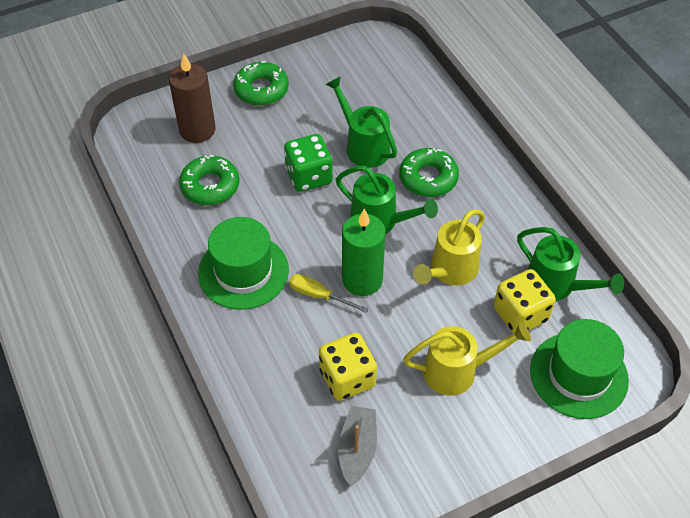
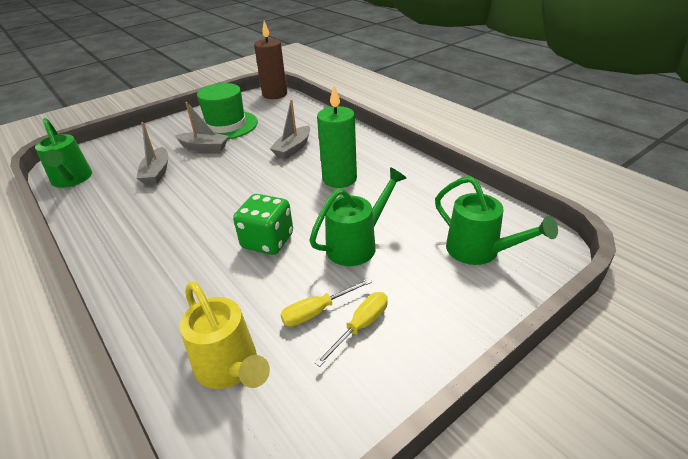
green donut: [179,155,240,205] [233,61,289,106] [399,148,459,197] = 3 -> none = 0
green hat: [198,217,289,310] [530,319,629,419] = 2 -> [195,83,258,139] = 1
grey boat: [338,406,377,486] = 1 -> [136,122,168,185] [175,102,229,152] [269,99,310,159] = 3
yellow dice: [319,333,377,401] [494,269,556,333] = 2 -> none = 0
yellow screwdriver: [289,274,368,313] = 1 -> [280,278,372,327] [315,292,388,367] = 2
yellow watering can: [403,322,531,396] [413,209,485,285] = 2 -> [180,281,270,389] = 1

